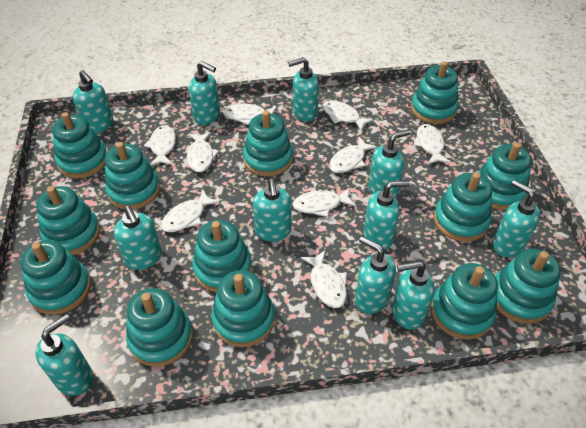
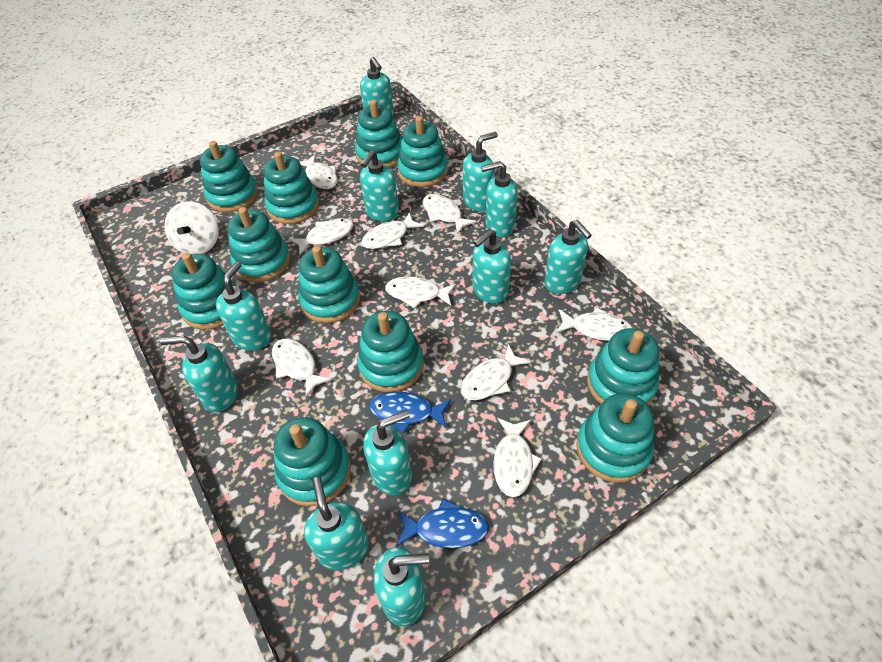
blue fish: none = 0 -> [369,391,451,433] [396,499,489,548] = 2
turquoise stacking toy: [20,240,91,315] [36,186,100,255] [52,112,107,178] [105,142,160,210] [126,288,193,367] [192,220,252,292] [212,270,275,347] [243,110,293,177] [411,61,459,124] [431,263,498,340] [434,172,492,242] [478,142,531,210] [495,249,561,324] = 13 -> [171,253,237,330] [200,141,258,212] [228,207,290,282] [264,151,319,224] [274,417,351,506] [298,246,360,323] [355,100,402,168] [357,311,424,392] [397,116,448,187] [576,393,654,482] [587,328,659,405] = 11
white spinning top: none = 0 -> [164,201,219,254] = 1

